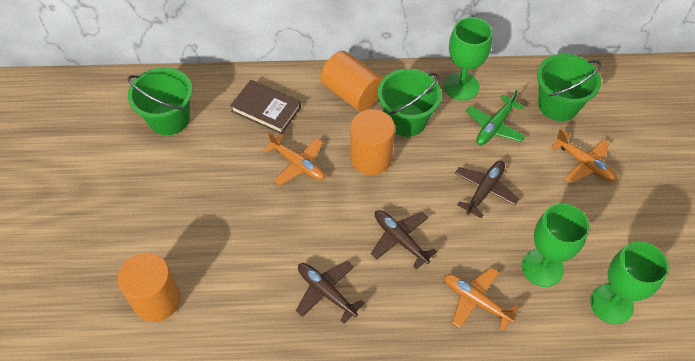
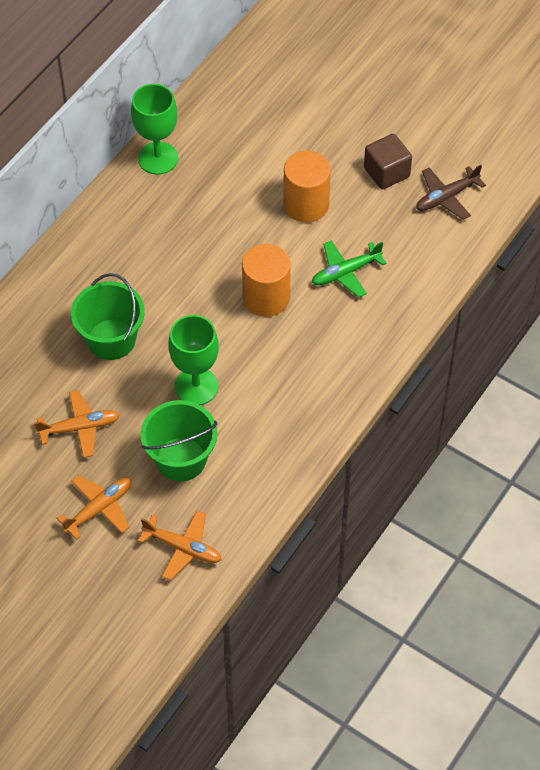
brown book: [230,80,301,134] = 1 -> none = 0
brown cube: none = 0 -> [364,134,412,190] = 1
brown plane: [296,261,364,324] [371,210,437,269] [455,161,519,218] = 3 -> [416,165,486,220] = 1
green bucket: [128,67,193,135] [378,69,442,137] [537,54,601,121] = 3 -> [71,273,145,360] [141,400,218,481] = 2
green goblet: [444,17,492,101] [522,203,589,287] [590,241,669,324] = 3 -> [131,84,178,175] [168,315,219,405] = 2
orange cylinder: [118,253,181,322] [320,51,383,111] [350,109,395,175] = 3 -> [242,244,291,317] [283,151,331,222] = 2

